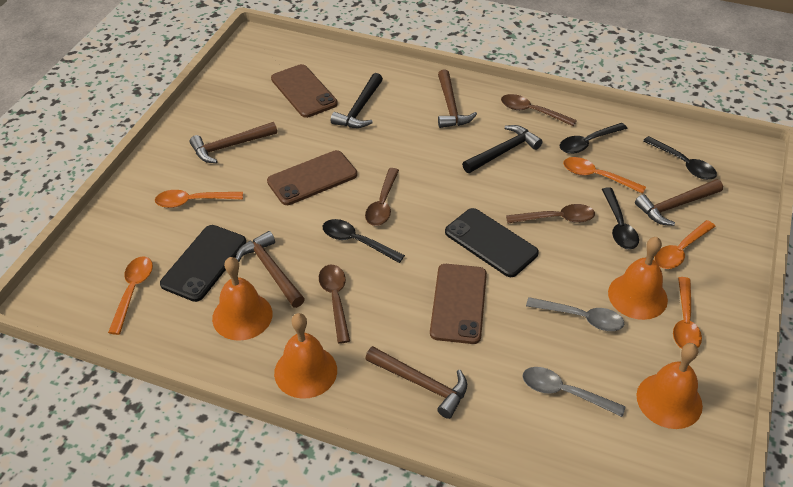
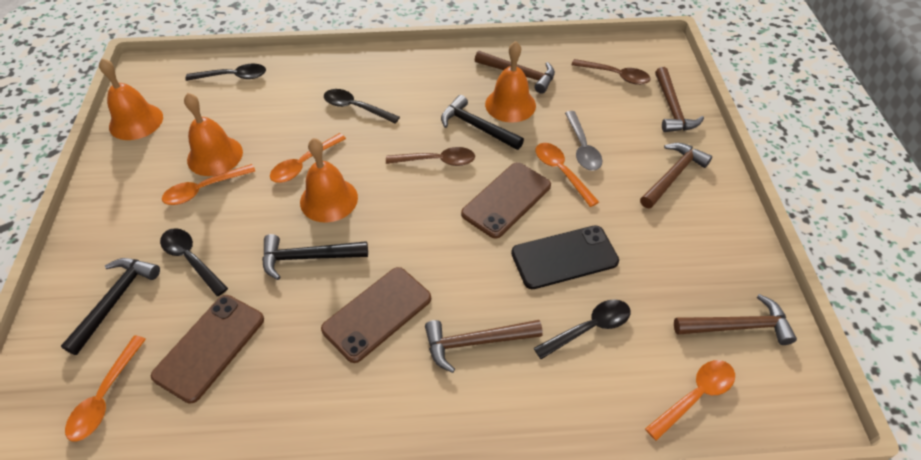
black hammer: [331,73,383,128] [462,125,543,173] = 2 -> [61,258,160,355] [262,234,368,280] [441,95,524,150] = 3
black phone: [160,225,246,302] [445,208,539,277] = 2 -> [511,225,619,289] = 1
brown spoon: [319,265,350,343] [365,168,399,226] [501,94,577,126] [506,204,595,224] = 4 -> [386,147,475,166] [572,59,651,85] = 2
grey spoon: [523,367,626,417] [526,297,624,331] = 2 -> [565,111,602,171] = 1

